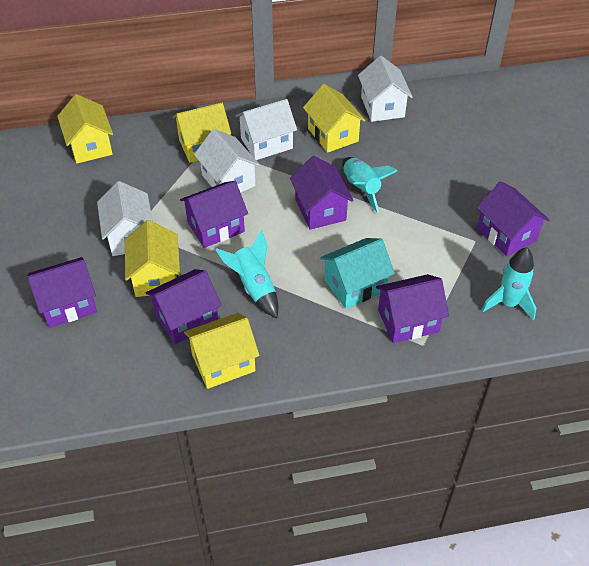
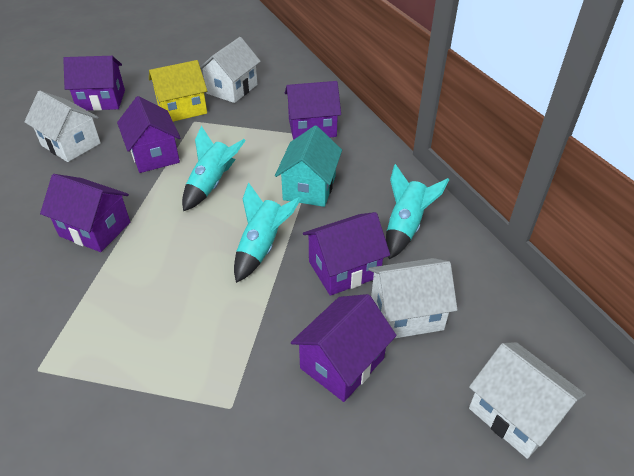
yellow house: [57,94,113,163] [125,220,180,297] [173,103,231,163] [184,313,260,389] [303,84,366,153] = 5 -> [149,60,207,122] = 1

